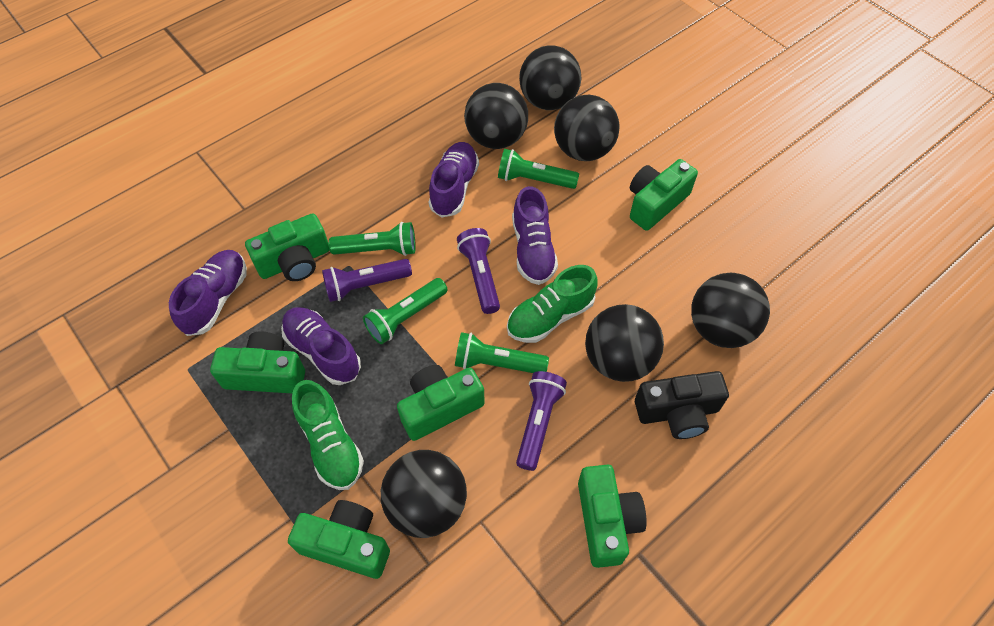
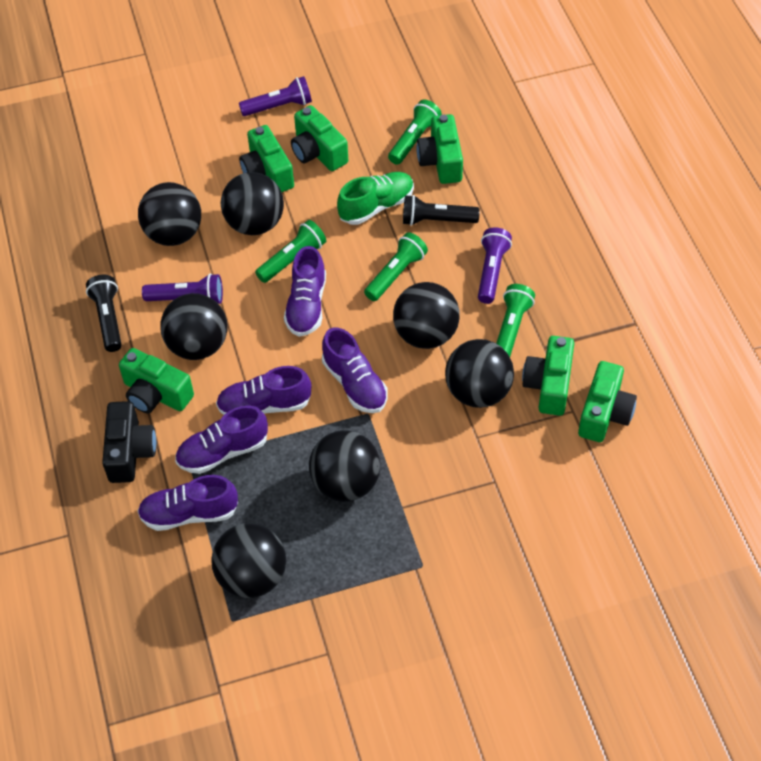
black ball: [381,450,467,538] [464,83,528,149] [519,45,581,110] [554,95,619,161] [585,304,664,382] [691,273,770,348] = 6 -> [138,182,201,246] [160,293,227,360] [211,523,286,598] [221,172,284,235] [309,430,380,502] [393,282,460,349] [445,339,514,408] = 7
black flashlight: none = 0 -> [86,275,122,352] [403,195,480,226] = 2
green shoe: [292,380,364,490] [507,265,598,343] = 2 -> [337,172,414,225] = 1
purple shoe: [169,250,247,336] [281,307,361,385] [429,142,479,217] [512,186,558,285] = 4 -> [138,475,238,531] [175,405,268,474] [216,366,311,415] [284,246,326,337] [322,327,388,413] = 5

